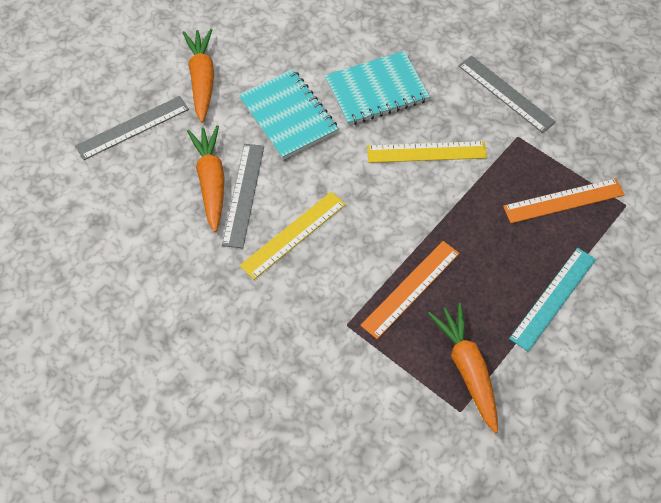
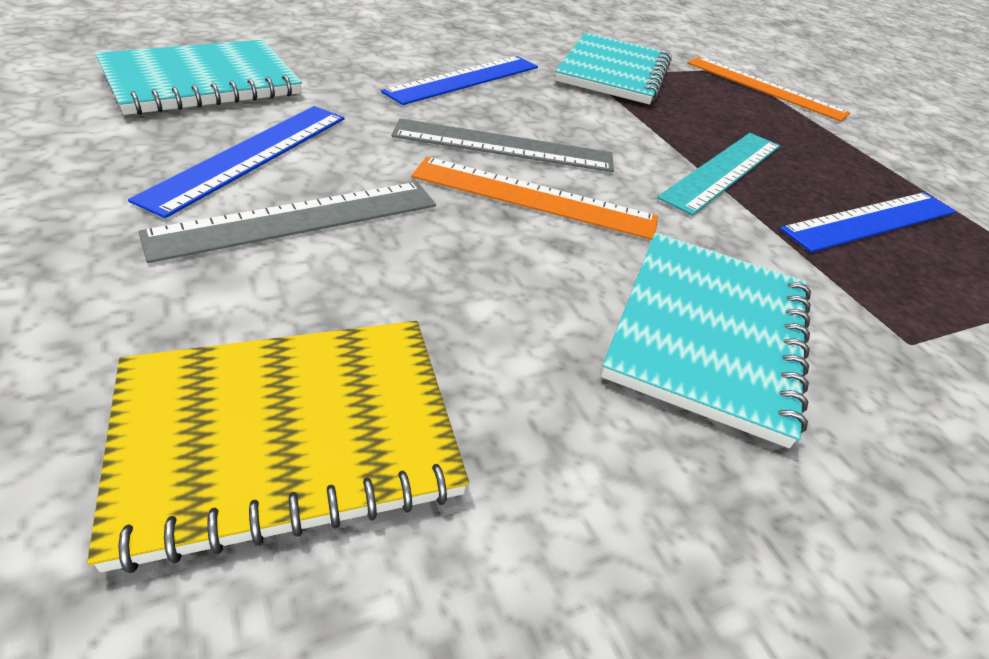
blue ruler: none = 0 -> [128,106,344,218] [381,56,538,105] [780,192,956,252] = 3
grey ruler: [75,96,189,160] [222,144,264,248] [458,56,556,133] = 3 -> [139,182,436,263] [391,118,614,172] = 2
orange carrot: [182,29,214,123] [187,125,225,232] [428,303,498,433] = 3 -> none = 0
turquoise notebook: [238,69,339,160] [325,51,430,126] = 2 -> [95,40,302,115] [555,32,672,105] [601,233,811,448] = 3
yellow notebook: none = 0 -> [87,321,469,573] = 1
yellow ruler: [240,192,346,280] [367,141,487,163] = 2 -> none = 0

